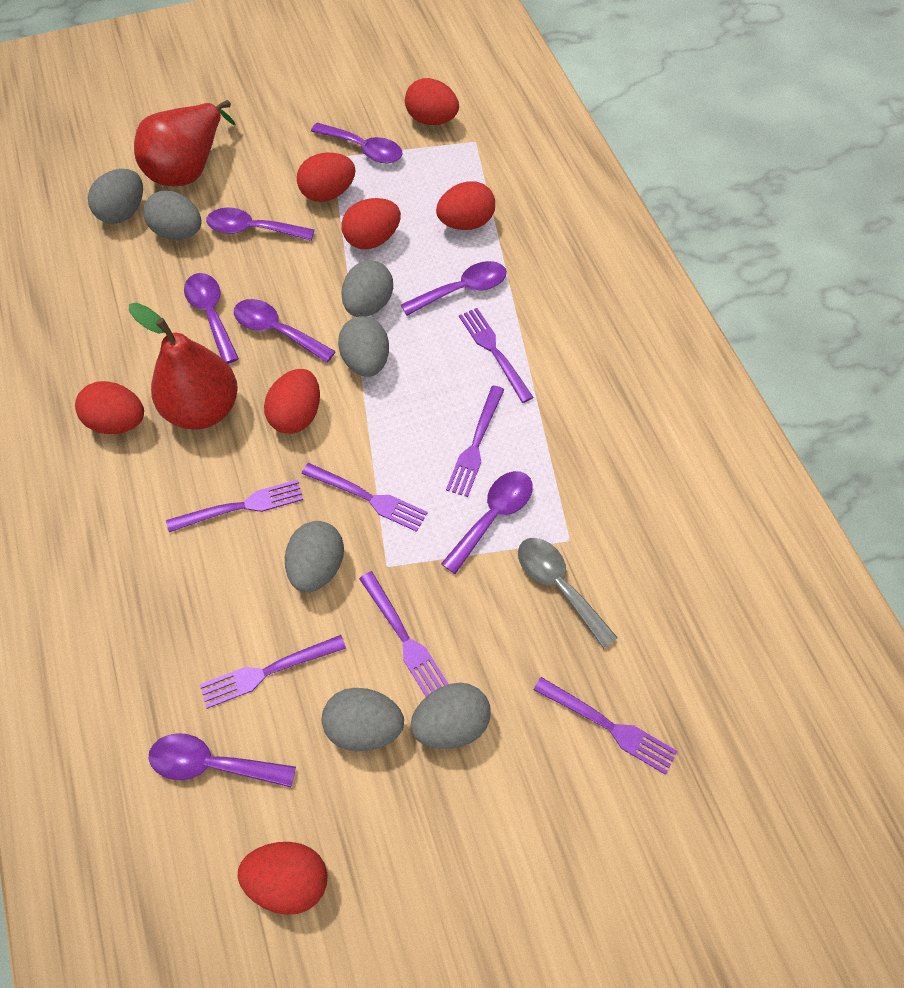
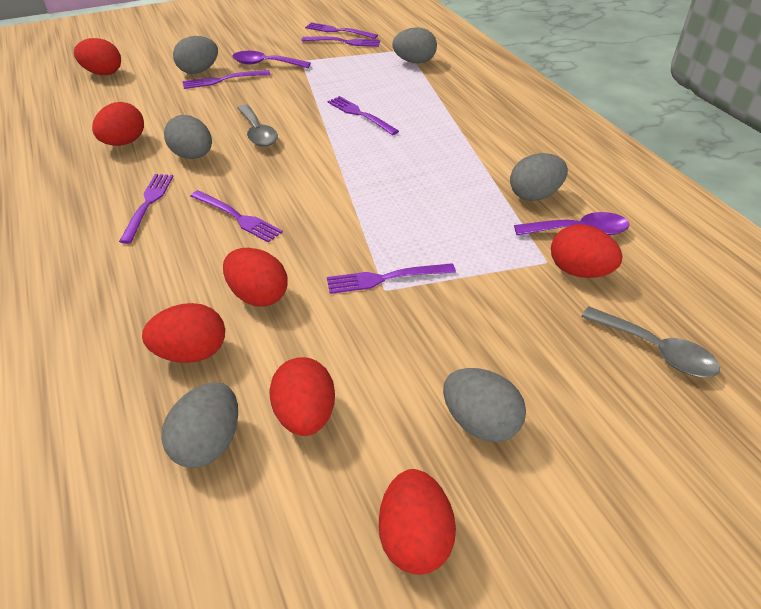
grey egg: [88,169,143,224] [143,191,202,240] [285,521,344,592] [322,688,404,752] [338,316,389,377] [341,260,393,317] [410,683,491,749] = 7 -> [161,382,238,468] [164,115,212,159] [173,36,218,74] [392,27,437,64] [443,368,526,442] [510,153,568,201] = 6
grey spoon: [518,538,618,649] = 1 -> [237,104,278,146] [581,306,720,378] = 2
purple spoon: [148,733,296,787] [184,273,239,364] [206,208,315,241] [234,299,336,363] [311,122,403,163] [401,261,507,316] [441,471,533,574] = 7 -> [232,51,311,68] [514,212,629,235] = 2
red pear: [129,303,238,430] [134,100,235,186] = 2 -> none = 0

